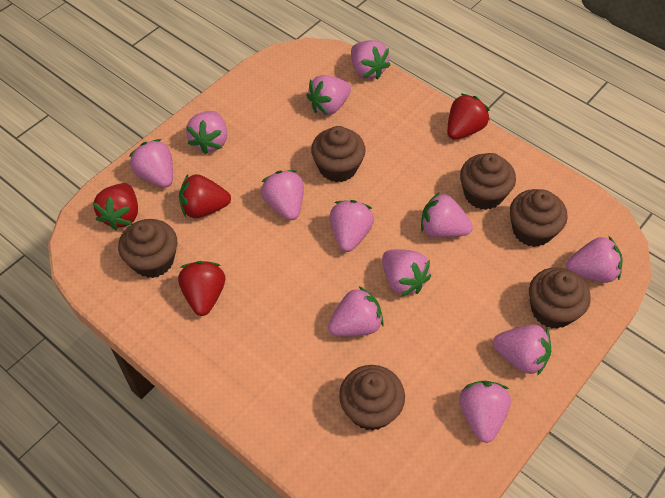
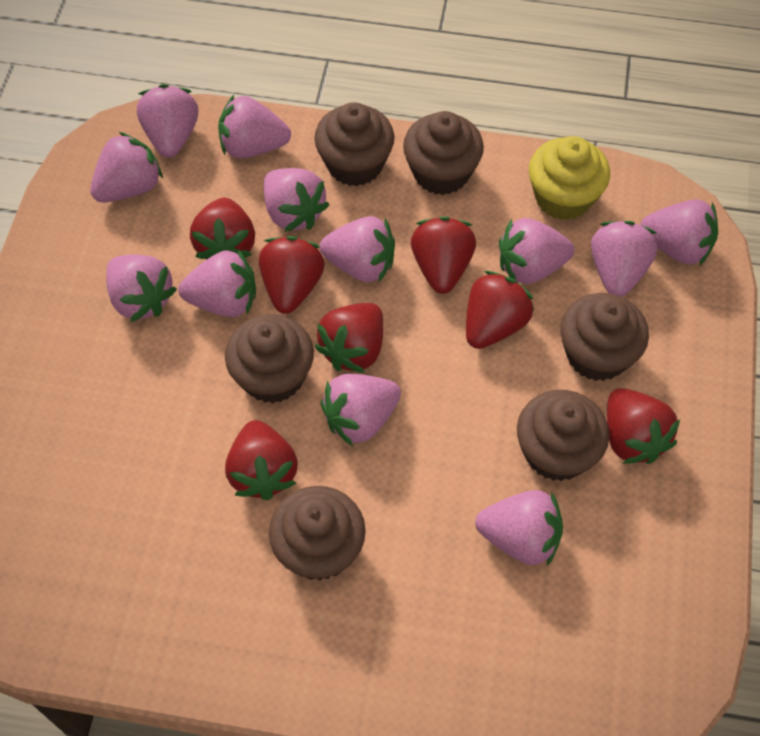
red strawberry: [93,183,138,230] [178,261,225,316] [179,174,231,218] [447,93,490,139] = 4 -> [190,198,255,260] [225,420,298,500] [259,236,325,314] [314,303,383,373] [411,217,476,294] [466,271,534,349] [607,388,680,464] = 7
yellow cupcake: none = 0 -> [529,136,610,220] = 1

